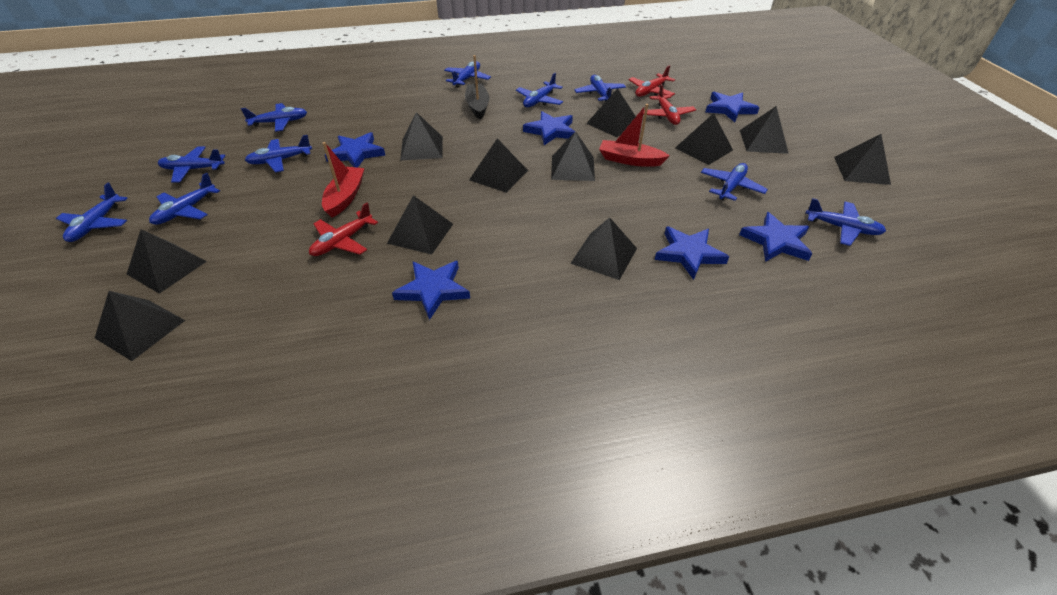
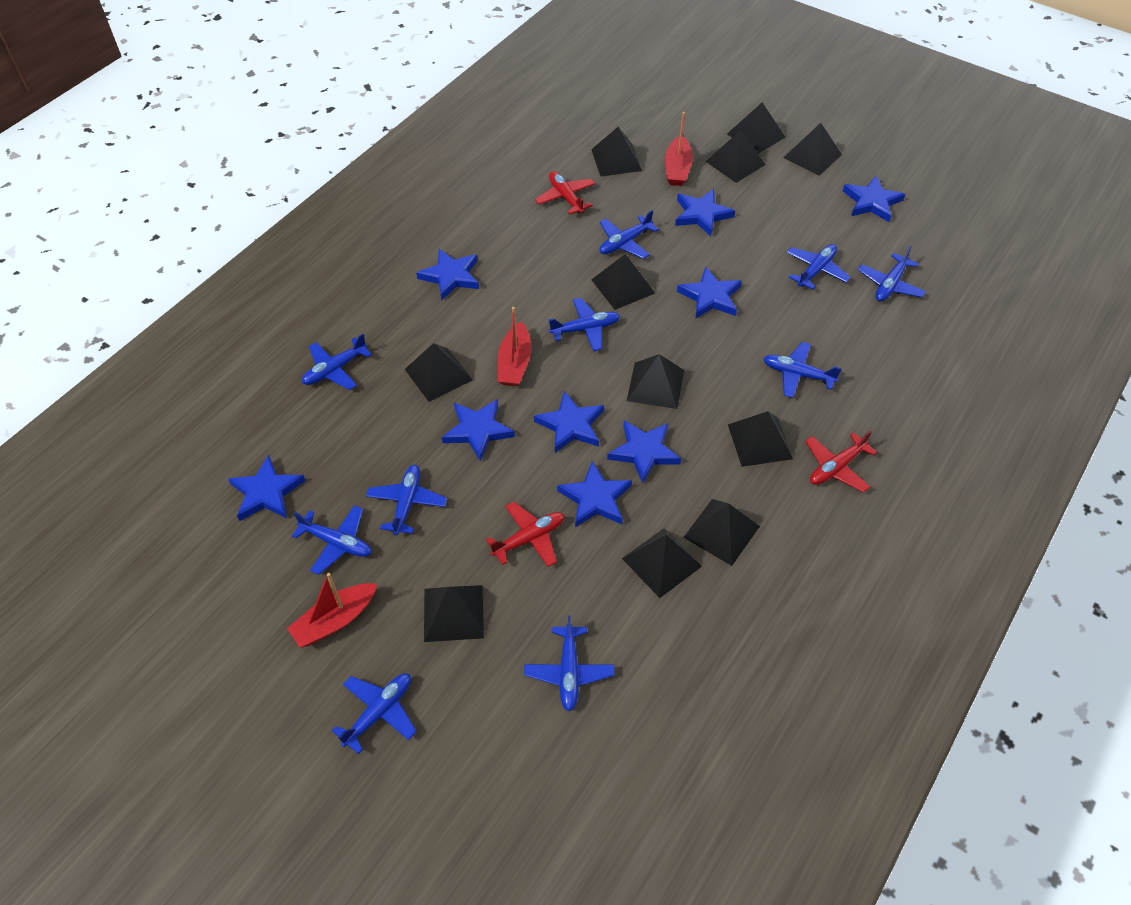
black boat: [465,55,489,119] = 1 -> none = 0
blue star: [325,132,385,168] [392,261,470,320] [523,111,575,145] [655,226,729,280] [706,92,760,122] [739,212,812,262] = 6 -> [228,455,306,521] [416,249,479,301] [442,399,515,461] [534,391,604,453] [557,461,632,527] [607,420,681,484] [675,189,735,236] [677,267,742,319] [843,176,905,222] = 9
red boat: [322,142,365,218] [599,104,670,167] = 2 -> [287,573,377,648] [498,307,531,386] [665,112,693,186] = 3

